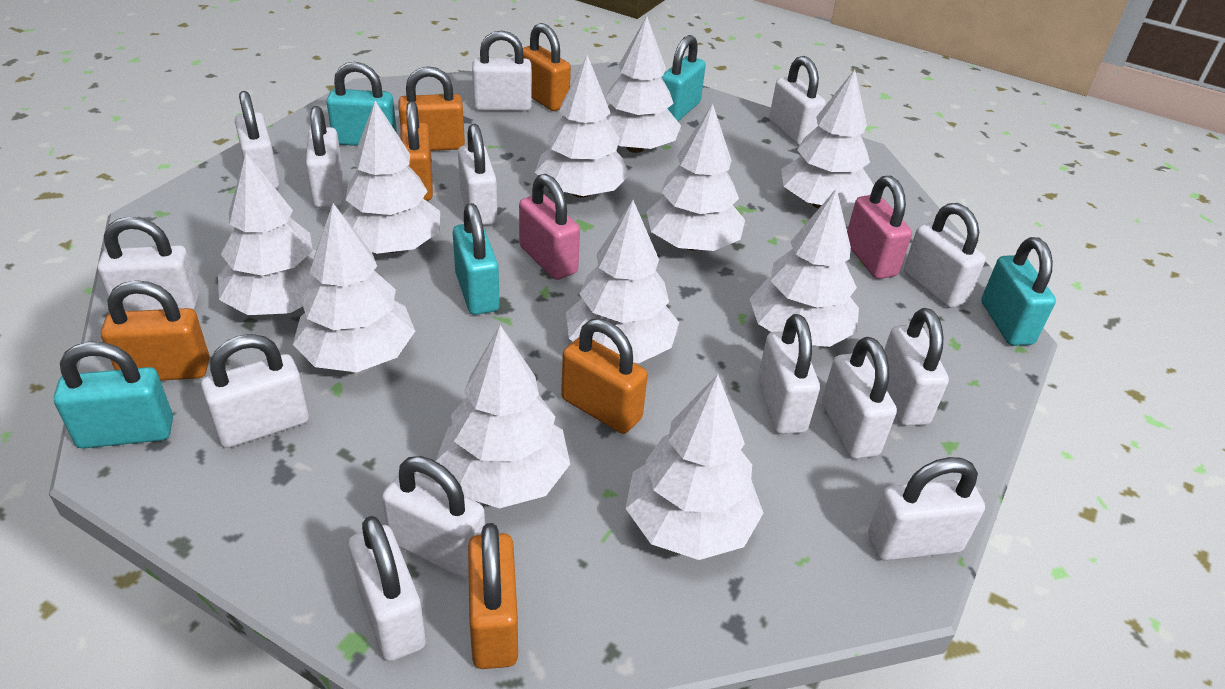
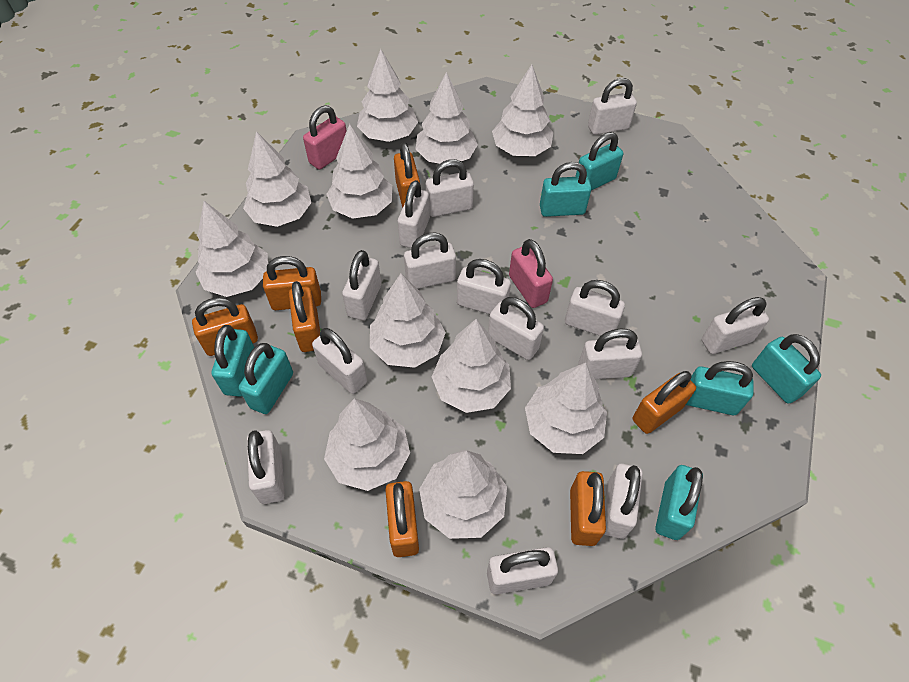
orange padlock: [101,280,210,381] [398,66,465,151] [400,101,433,201] [468,523,518,669] [523,23,571,111] [561,319,648,434] = 6 -> [192,298,258,356] [263,256,321,310] [289,281,320,352] [385,481,419,557] [394,143,420,207] [570,471,606,546] [633,371,696,434] = 7
turquoise padlock: [54,342,173,449] [326,62,397,146] [453,203,500,315] [662,35,706,121] [981,237,1056,346] = 5 -> [212,325,255,397] [239,343,293,414] [540,162,592,217] [575,132,623,190] [655,465,703,540] [686,361,754,415] [752,334,821,404] = 7

